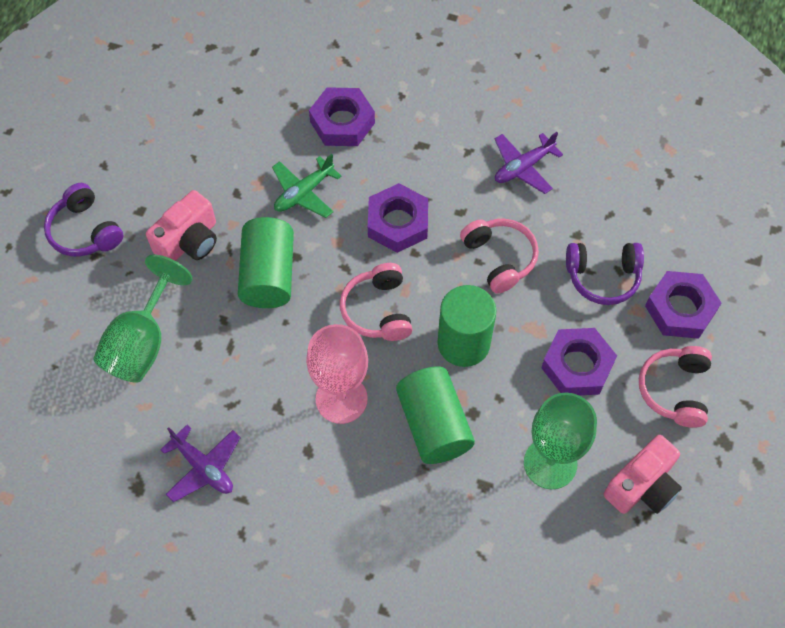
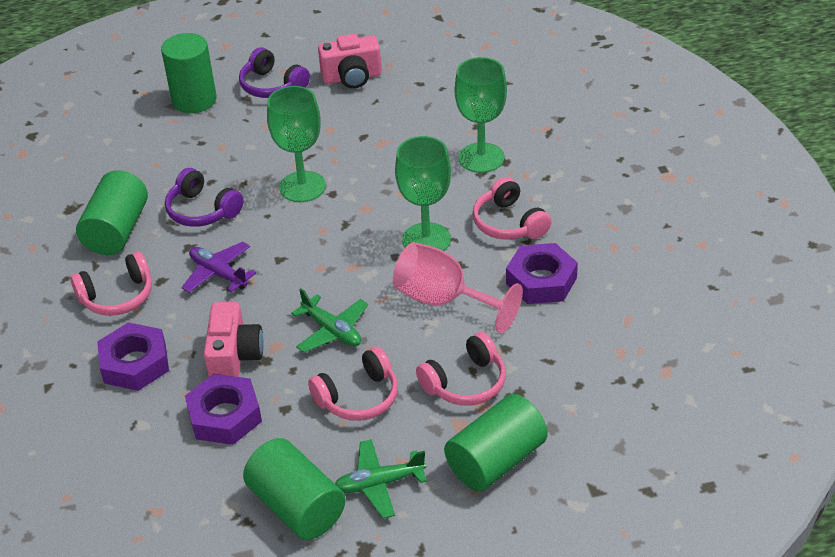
green cylinder: [238,217,294,308] [396,366,475,464] [437,285,496,367] = 3 -> [76,170,148,255] [161,33,217,113] [243,438,346,540] [444,394,548,492] = 4
green goblet: [94,254,193,382] [524,392,597,489] = 2 -> [267,86,326,202] [395,136,451,251] [455,57,507,173] = 3
green plane: [272,154,342,218] = 1 -> [291,288,368,353] [335,439,427,519] = 2
pink headphones: [340,263,412,341] [460,219,539,294] [639,346,712,428] = 3 -> [70,251,152,316] [308,347,398,421] [416,332,506,406] [473,177,551,240] = 4
purple nut: [309,87,375,146] [368,183,428,253] [541,328,617,395] [645,271,721,339] = 4 -> [97,322,169,391] [185,374,262,445] [506,243,578,304] = 3
purple plane: [160,425,241,502] [495,132,563,194] = 2 -> [181,242,256,293] = 1

